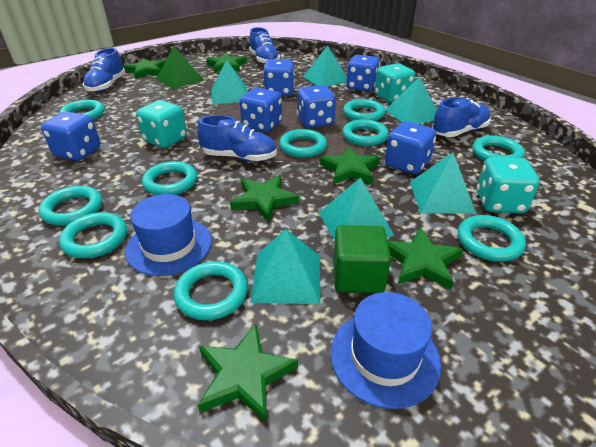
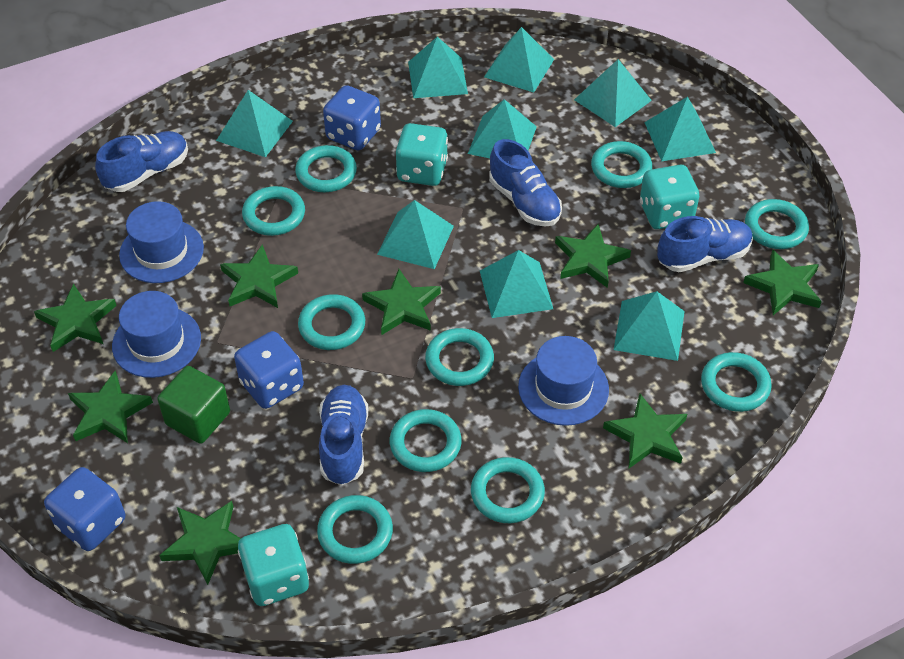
blue dice: [41,111,101,161] [240,88,282,132] [263,60,294,96] [297,85,336,128] [346,55,380,92] [385,121,436,174] = 6 -> [44,467,125,551] [234,331,304,409] [323,85,381,150] = 3
blue hat: [125,194,212,276] [331,292,441,409] = 2 -> [112,291,201,378] [119,201,204,283] [518,336,609,426] = 3
green pyramid: [156,46,203,89] = 1 -> none = 0
green star: [124,58,165,79] [198,324,298,423] [206,53,247,73] [230,175,299,222] [319,146,380,185] [388,227,463,290] = 6 -> [34,283,117,352] [68,371,153,443] [159,501,241,585] [220,244,298,308] [362,269,441,335] [555,224,631,288] [603,394,687,468] [743,249,822,315] = 8
turquoise pyramid: [211,60,248,104] [250,229,320,304] [303,45,347,87] [319,177,395,240] [385,76,437,124] [410,152,476,213] = 6 -> [216,90,293,157] [377,200,454,269] [408,37,468,98] [468,99,537,158] [480,250,553,318] [484,27,554,93] [574,59,652,127] [614,291,685,361] [644,96,716,161] = 9

